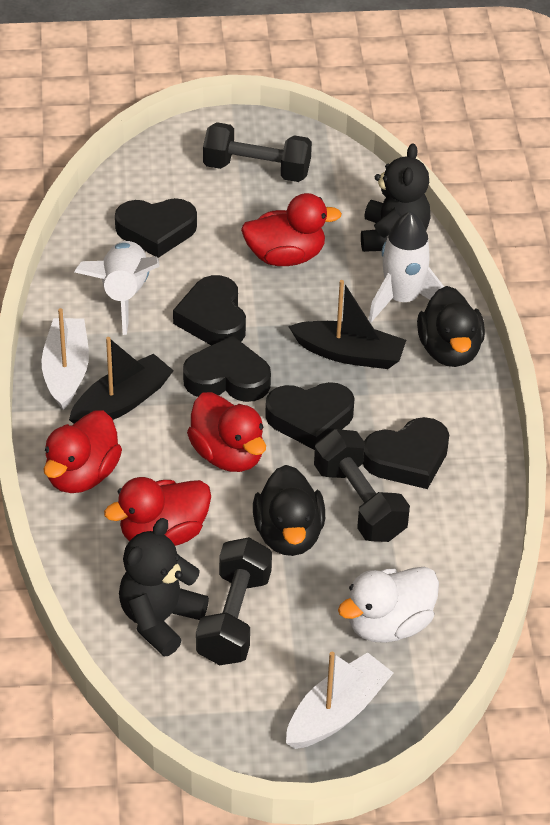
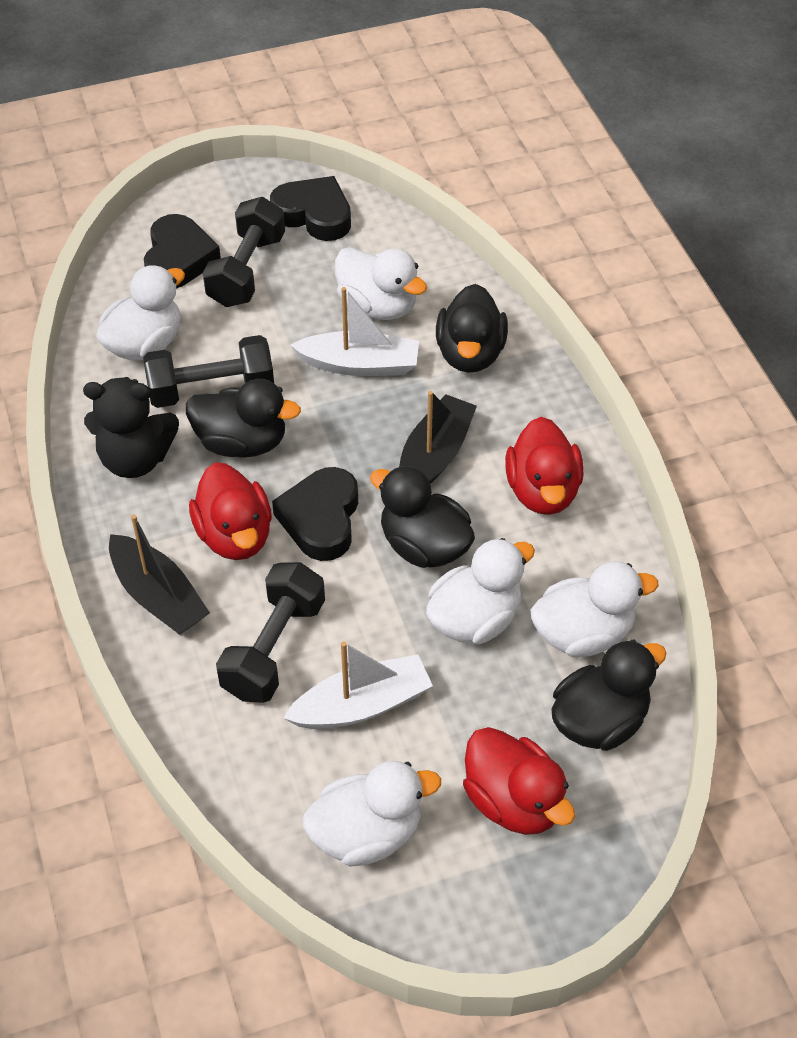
black duck: [253,465,325,556] [417,286,485,367] = 2 -> [186,379,301,458] [370,465,475,568] [436,284,508,373] [552,639,667,751] = 4
black heart: [115,198,197,258] [173,275,246,345] [183,335,271,402] [265,382,355,450] [363,417,449,489] = 5 -> [144,214,221,289] [270,176,351,241] [272,467,358,561] = 3
black teddy bear: [119,518,209,657] [361,143,431,252] = 2 -> [83,377,179,478] = 1
red duck: [43,410,122,493] [104,477,211,546] [187,392,266,472] [241,193,342,266] = 4 -> [189,462,272,560] [463,727,575,835] [505,417,584,515] = 3
white duck: [338,567,439,643] = 1 -> [96,265,185,361] [303,761,441,867] [335,247,427,320] [426,538,535,644] [530,561,658,657] = 5
white rocket: [75,241,160,335] [368,211,444,322] = 2 -> none = 0

